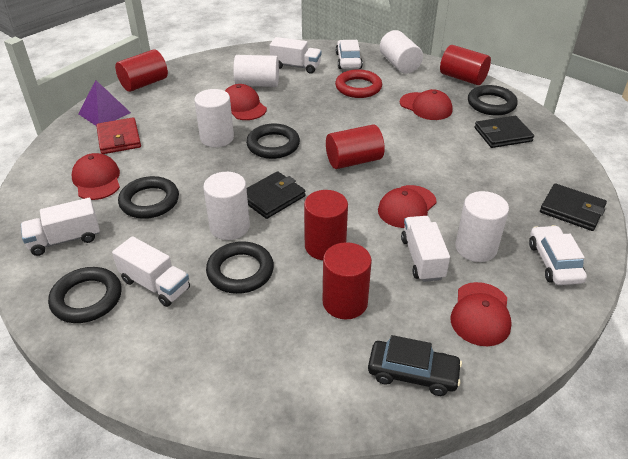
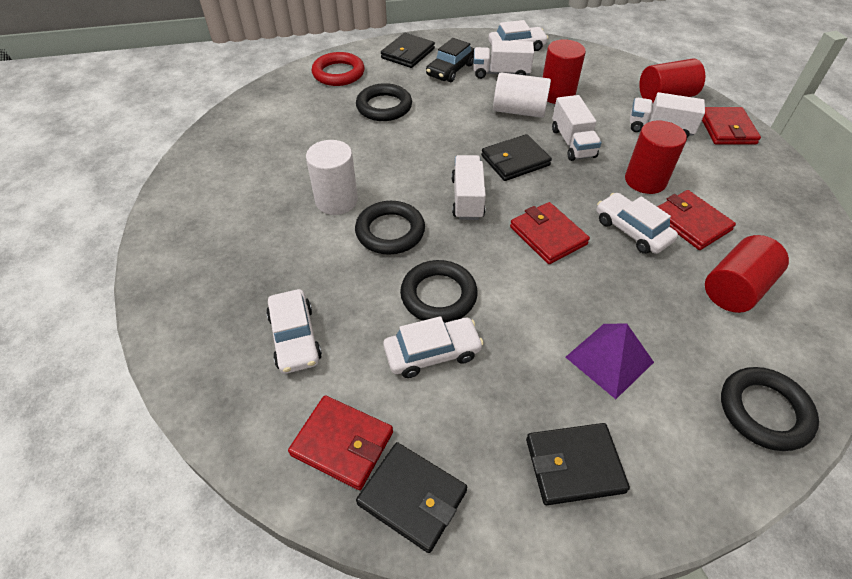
black ring: [48,267,122,323] [118,176,179,219] [206,241,274,294] [246,124,300,159] [468,85,518,115] = 5 -> [355,201,425,255] [356,83,412,121] [400,260,477,323] [721,367,819,451] = 4
black wallet: [247,171,305,219] [475,116,534,148] [540,183,607,231] = 3 -> [356,442,467,553] [381,33,435,68] [481,134,552,181] [526,423,630,505] = 4
red cap: [72,153,120,200] [225,84,267,120] [378,185,437,228] [400,89,453,120] [450,282,512,346] = 5 -> none = 0
red cylinder: [115,49,168,92] [304,190,348,260] [323,242,372,320] [326,124,385,169] [440,45,491,85] = 5 -> [542,39,586,104] [625,121,687,194] [639,58,705,104] [705,235,789,313] = 4
red wallet: [96,117,141,154] = 1 -> [288,395,393,490] [510,202,590,264] [657,190,736,250] [702,107,761,144] = 4
white car: [336,40,363,69] [529,225,587,285] = 2 -> [266,289,322,374] [383,316,484,378] [488,20,548,51] [596,193,678,254] = 4
white cylinder: [194,89,234,147] [203,172,250,240] [233,55,279,87] [380,30,423,74] [455,191,509,262] = 5 -> [306,140,358,215] [493,72,551,118] = 2

